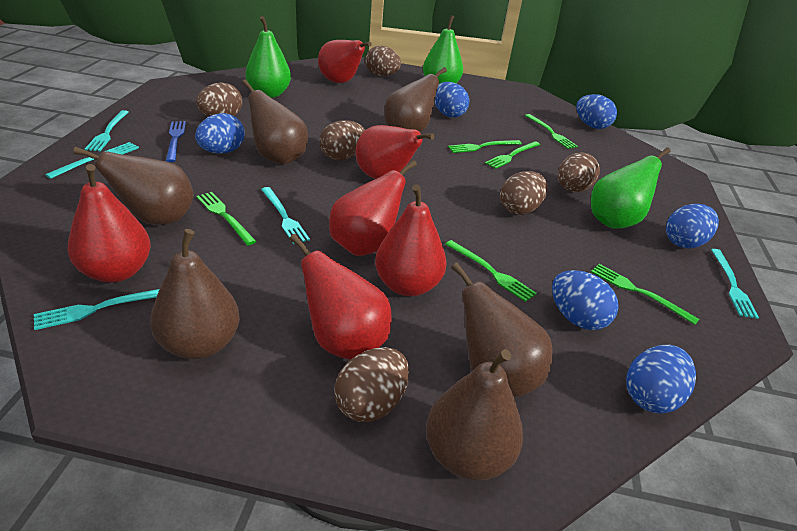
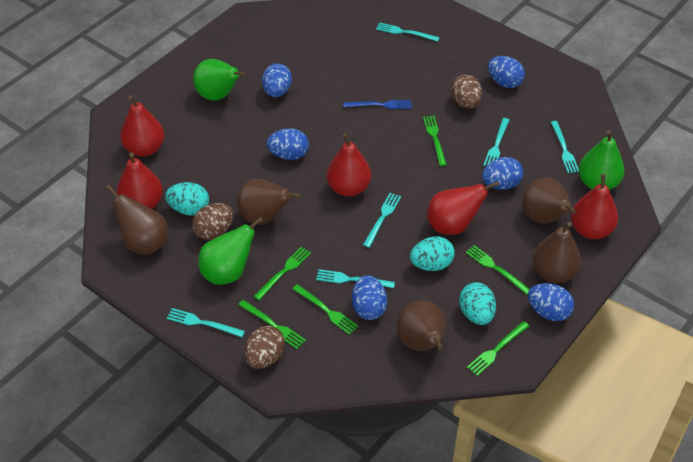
brown egg: [196,82,242,117] [319,120,365,160] [334,347,409,422] [365,46,401,76] [500,171,548,215] [558,153,600,192] = 6 -> [192,203,234,240] [245,326,285,369] [451,74,482,109] = 3
brown pear: [73,147,194,225] [150,229,240,359] [242,79,308,164] [384,67,447,132] [426,349,523,480] [451,263,553,397] = 6 -> [105,185,168,255] [237,179,300,225] [397,301,447,351] [522,177,576,224] [532,222,581,283] = 5
red pear: [67,164,151,283] [289,234,392,360] [318,40,372,83] [329,160,417,256] [356,125,434,179] [375,184,447,296] = 6 -> [117,153,163,209] [120,95,165,157] [327,133,371,197] [427,181,500,235] [571,174,618,239] = 5
turquoise egg: none = 0 -> [165,182,209,215] [410,236,455,271] [459,282,496,325] = 3
turquoise fork: [34,289,159,330] [45,142,139,179] [85,110,129,151] [261,187,310,244] [711,249,759,319] = 5 -> [166,308,245,337] [316,269,395,288] [363,193,401,248] [376,22,440,42] [483,118,509,166] [551,121,579,173] = 6

